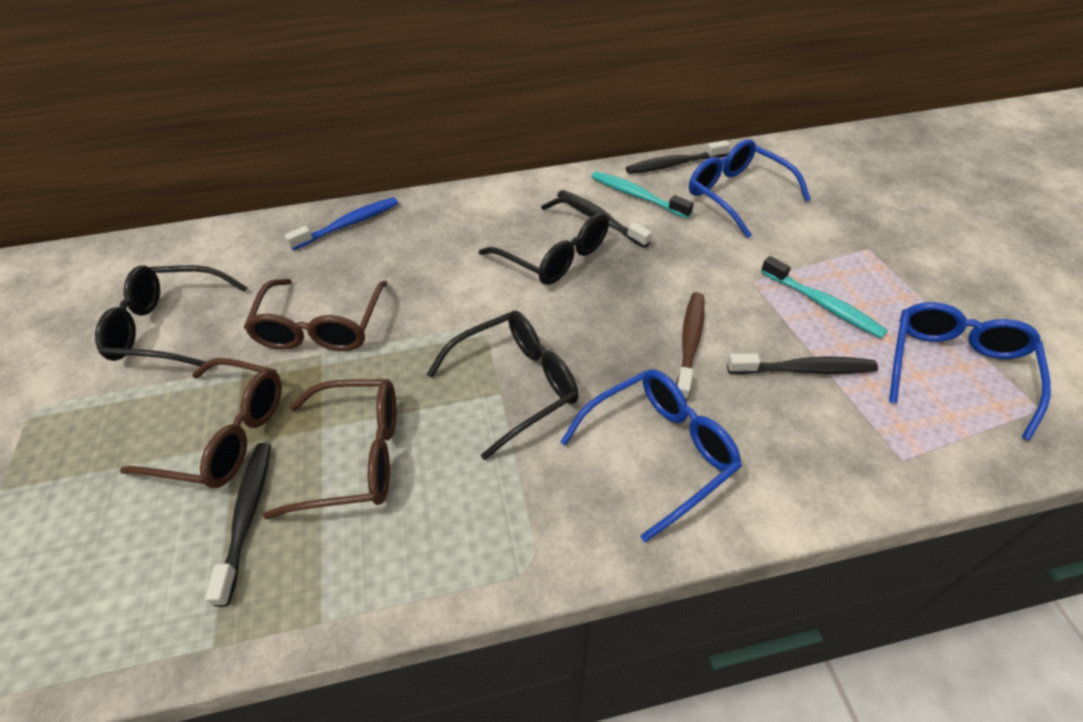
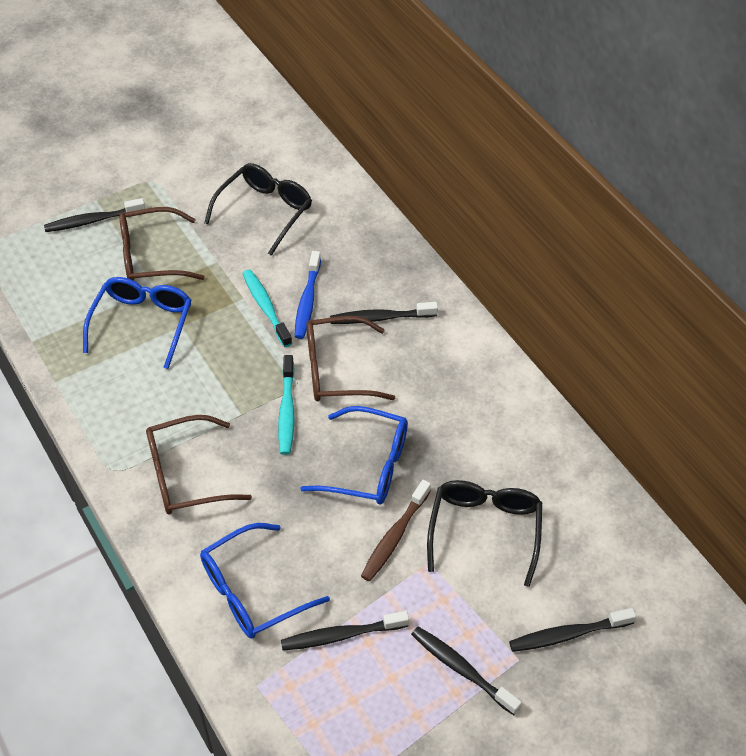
black glasses: [95,265,248,369] [427,311,579,460] [479,197,609,285] = 3 -> [204,163,312,256] [427,480,542,587] = 2
black toothbrush: [205,443,271,607] [557,190,652,248] [626,140,730,174] [727,353,878,374] = 4 -> [44,198,145,232] [281,611,409,651] [330,302,438,324] [411,627,522,715] [509,608,636,652] = 5

